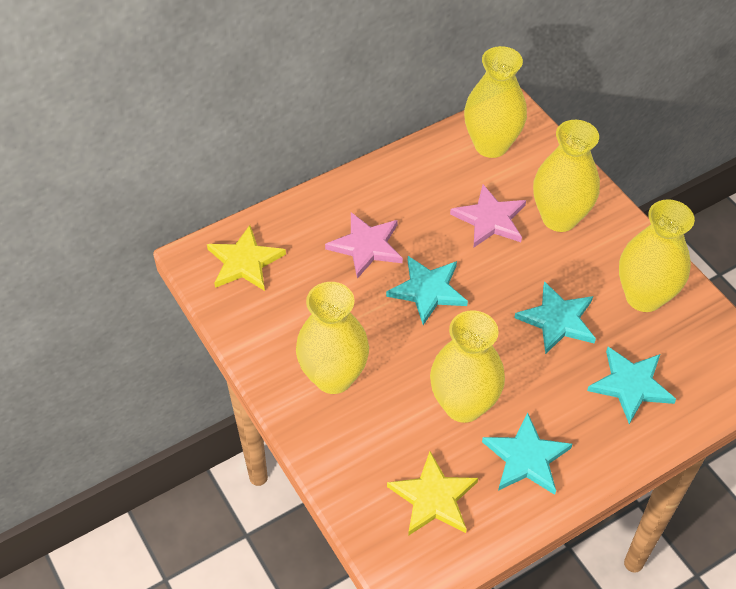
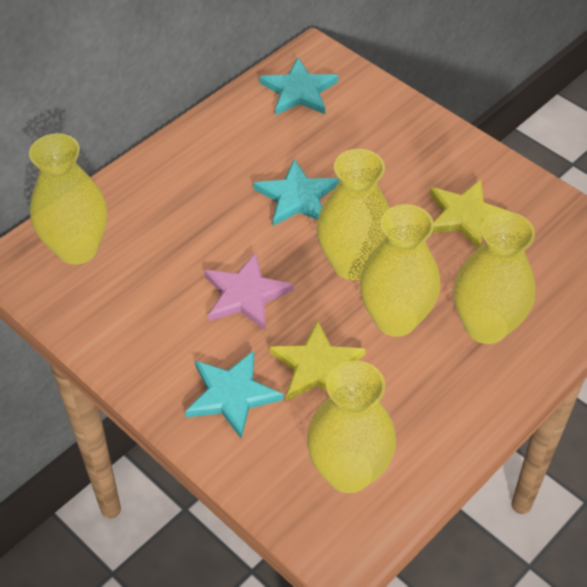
pink star: [325,212,403,279] [450,184,526,247] = 2 -> [204,252,294,330] = 1
turquoise star: [386,256,468,325] [482,413,572,495] [514,281,596,354] [587,347,676,424] = 4 -> [185,351,284,439] [253,159,339,226] [259,58,338,115] = 3

